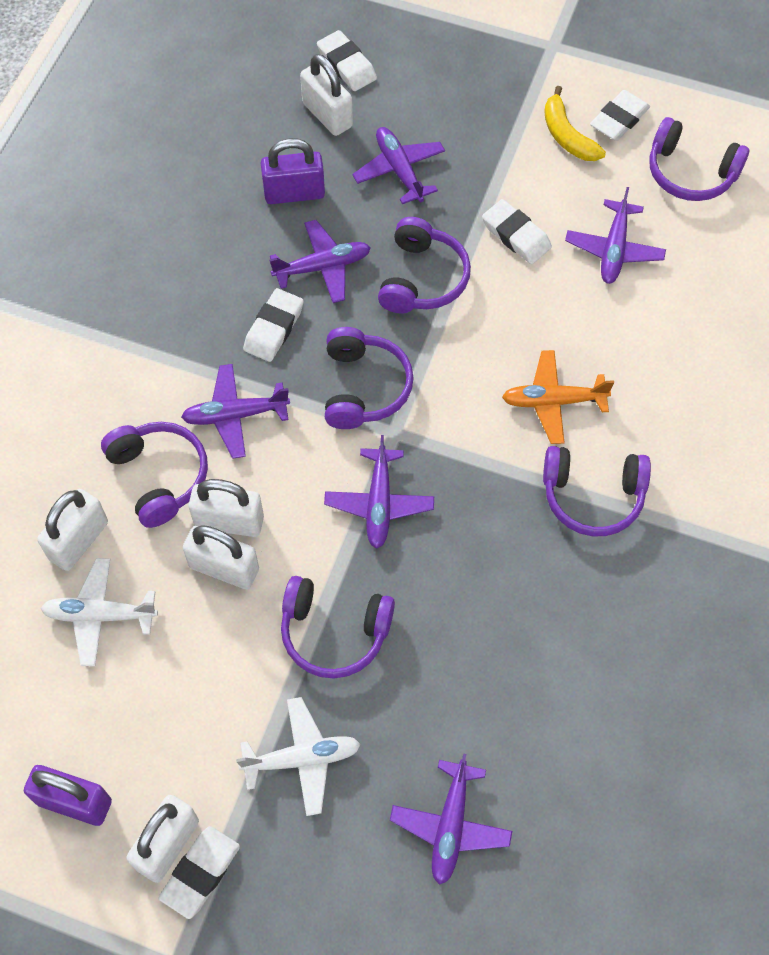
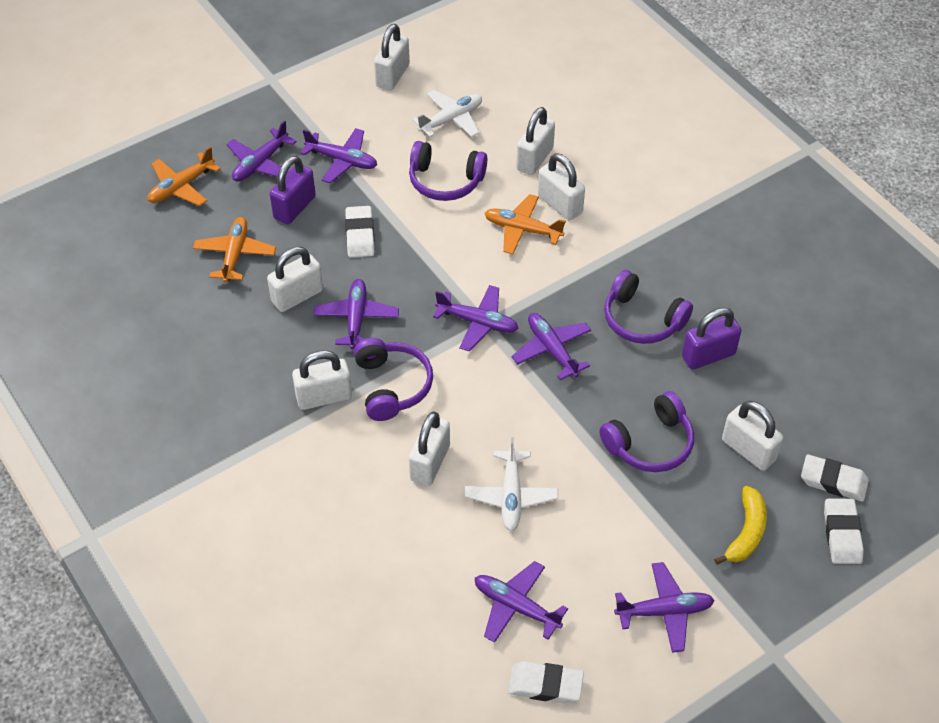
orange plane: [502,350,614,444] = 1 -> [148,146,221,206] [193,217,276,283] [485,194,566,254] = 3
purple headphones: [101,422,208,528] [281,576,395,678] [325,327,414,429] [378,217,471,314] [543,446,651,536] [650,117,749,201] = 6 -> [354,338,433,421] [409,141,487,201] [599,391,694,472] [604,270,693,344] = 4
purple plane: [181,364,290,459] [269,220,371,303] [324,435,434,549] [352,127,445,204] [390,753,512,885] [565,187,666,284] = 6 -> [226,120,297,181] [300,128,377,183] [313,279,399,349] [433,285,518,352] [475,561,568,643] [512,313,591,380] [614,562,714,653] = 7
white eraser: [159,826,240,919] [243,288,304,362] [317,30,377,91] [482,199,552,264] [590,90,650,141] = 5 -> [345,206,375,258] [508,661,584,704] [801,454,869,502] [824,498,864,564] = 4
white padlock: [37,489,108,571] [126,795,199,883] [183,525,259,589] [189,479,264,537] [300,54,353,136] = 5 -> [267,247,323,312] [292,350,352,410] [374,24,410,90] [409,411,450,486] [516,107,555,175] [538,153,585,220] [722,401,783,471] = 7

